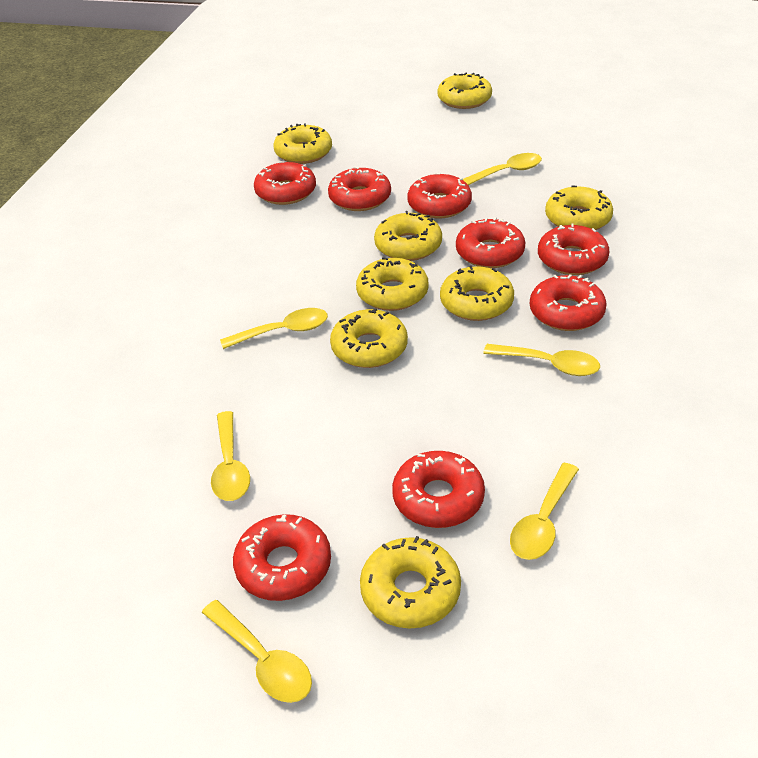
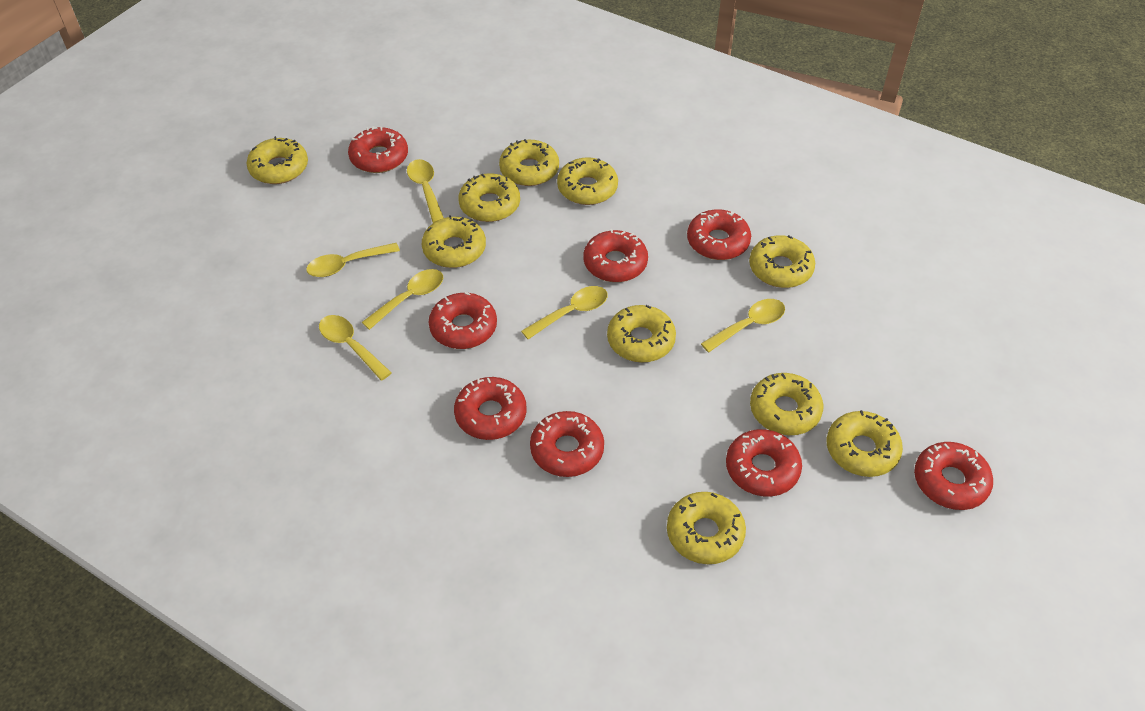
yellow donut: [273,123,332,164] [330,308,408,368] [356,257,428,311] [360,536,461,629] [374,211,442,261] [437,73,492,109] [440,265,514,321] [545,185,613,230] = 8 -> [247,136,308,184] [422,215,486,268] [458,173,520,222] [499,139,559,186] [557,157,618,205] [607,305,676,363] [667,492,746,564] [749,235,815,288] [750,373,823,435] [827,410,903,477] = 10

